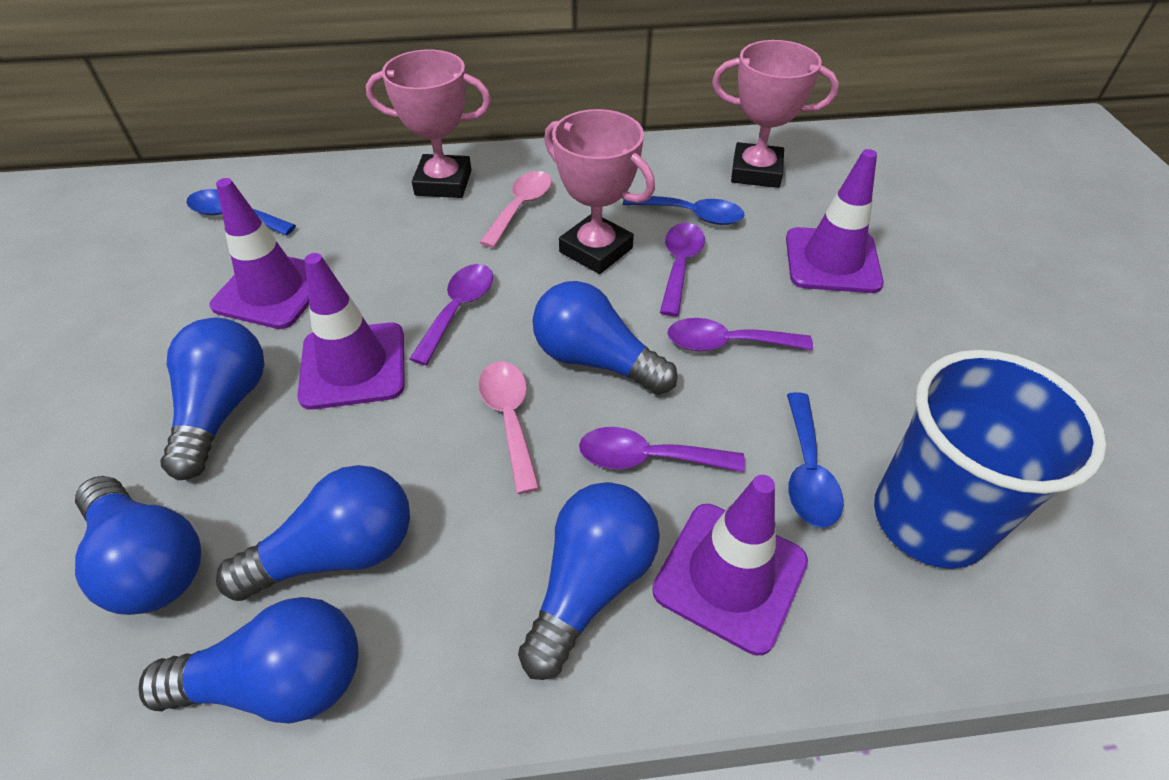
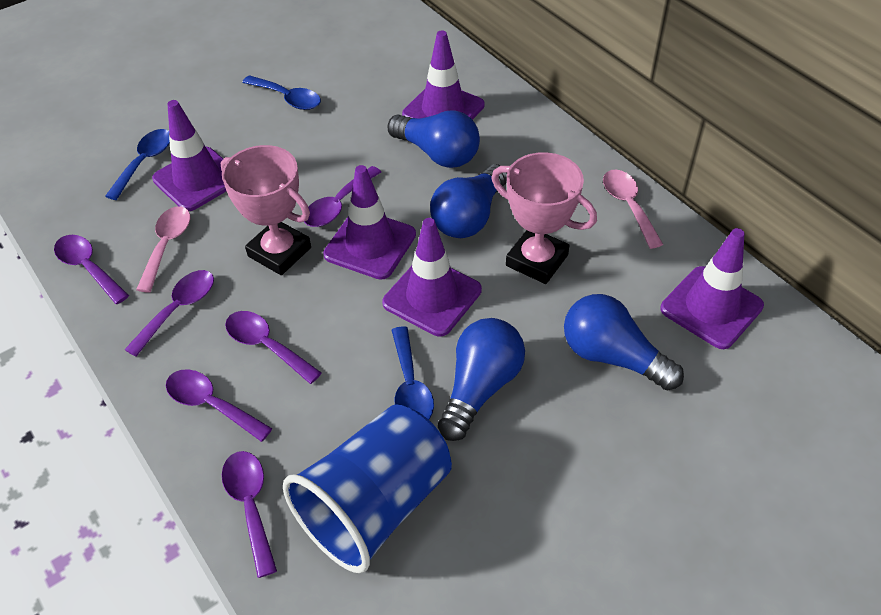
blue light bulb: [75,476,201,615] [138,597,358,724] [160,318,264,480] [216,465,410,601] [518,482,660,680] [532,281,678,395] = 6 -> [388,111,480,168] [430,164,507,238] [438,318,525,441] [564,294,684,390] = 4
pink trophy: [366,49,491,198] [544,109,655,274] [712,40,839,188] = 3 -> [221,145,311,275] [492,152,597,284] = 2
purple spoon: [410,264,493,365] [579,427,745,472] [660,223,705,316] [667,318,813,351] = 4 -> [54,235,129,304] [124,270,214,357] [166,369,273,442] [222,451,277,578] [225,311,322,384] [304,166,381,227] = 6
purple traffic cone: [210,178,309,329] [297,253,405,410] [652,475,808,656] [786,149,884,293] = 4 -> [152,100,226,211] [323,165,416,280] [382,218,482,337] [402,30,484,120] [660,228,764,349] = 5

